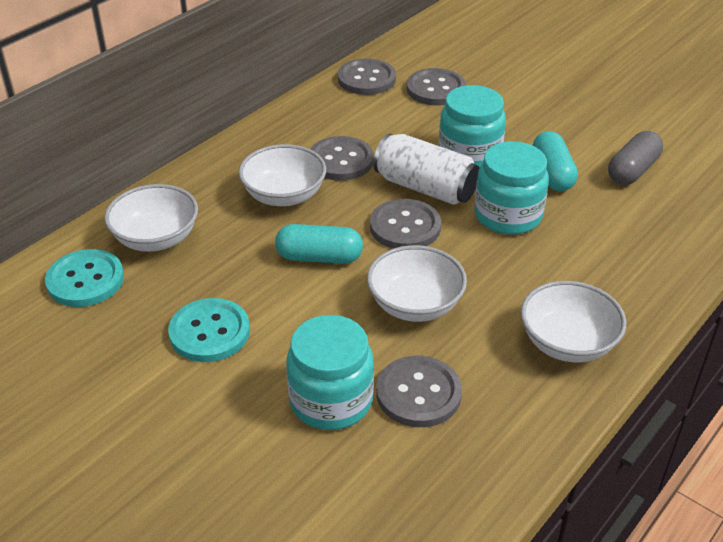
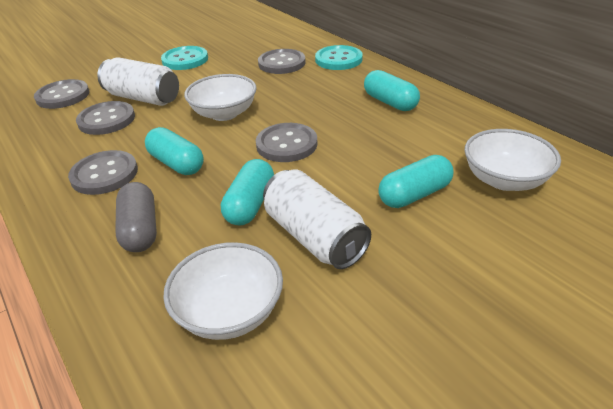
turquoise capsule: [275,224,363,264] [532,131,578,191] = 2 -> [145,127,204,175] [221,159,274,225] [364,70,420,111] [378,155,453,208] = 4
turquoise jar: [286,315,374,430] [439,85,506,168] [474,141,549,235] = 3 -> none = 0
white bowl: [104,184,198,252] [238,144,326,206] [367,245,467,322] [520,281,626,362] = 4 -> [163,242,283,340] [184,74,257,121] [464,129,561,191] = 3
white can: [373,133,479,205] = 1 -> [97,57,179,106] [263,170,371,269] = 2

